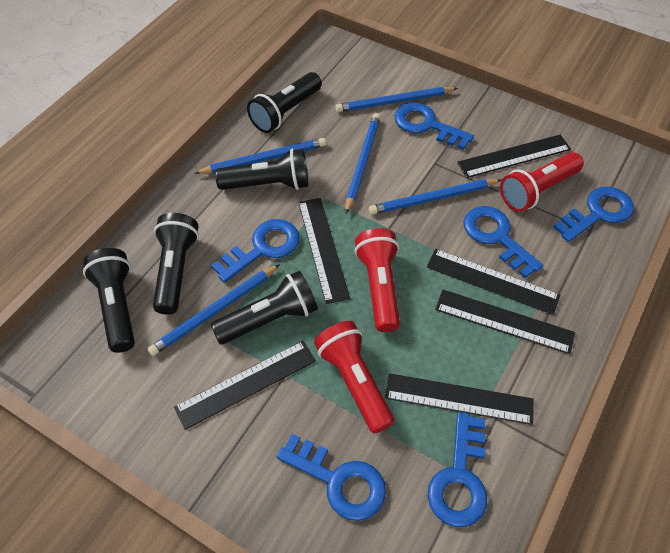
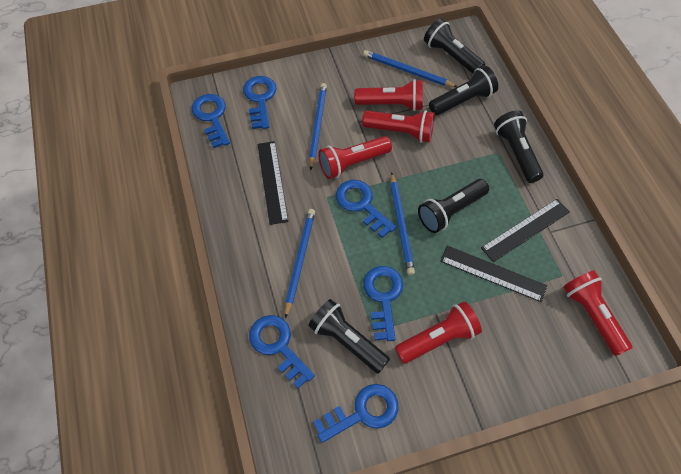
black ruler: [174,341,316,430] [298,198,350,304] [385,373,534,425] [427,249,560,315] [435,290,575,354] [457,135,571,178] = 6 -> [258,141,288,225] [440,246,547,302] [481,199,570,262] = 3
blue pencil: [147,264,280,356] [194,138,326,174] [335,87,458,112] [345,113,381,214] [369,179,501,215] = 5 -> [285,209,315,319] [309,83,327,171] [363,50,457,87] [390,172,415,275] = 4
red flashlight: [314,321,394,434] [355,228,400,332] [500,152,584,212] = 3 -> [318,136,392,179] [354,79,423,111] [362,110,435,143] [395,301,482,364] [563,270,633,356] = 5

